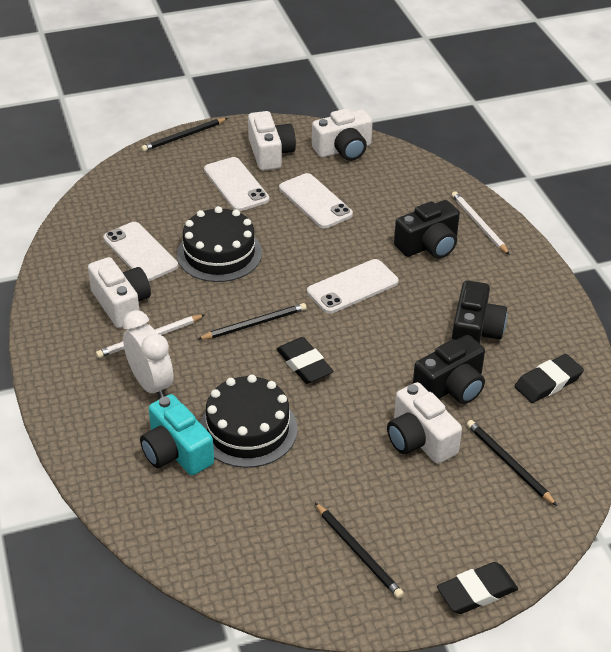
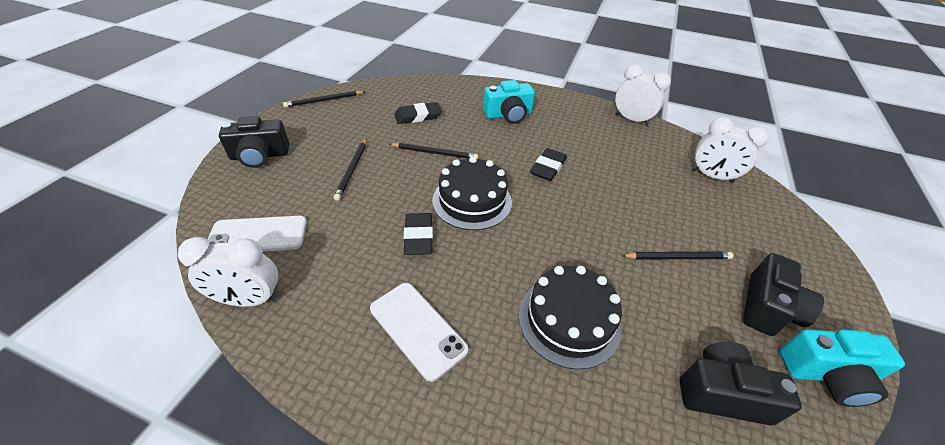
turquoise camera: [140,394,214,475] = 1 -> [483,80,535,124] [780,329,905,407] = 2
white camera: [88,257,151,328] [248,111,296,171] [312,108,373,161] [387,382,462,464] = 4 -> none = 0
white clock: [123,310,174,399] = 1 -> [178,237,278,307] [615,64,671,126] [692,117,769,183] = 3
white pencil: [96,315,205,358] [452,191,510,255] = 2 -> none = 0
white phone: [103,222,178,281] [204,157,269,211] [279,173,353,228] [307,259,399,314] = 4 -> [208,216,307,252] [370,283,468,382] = 2

